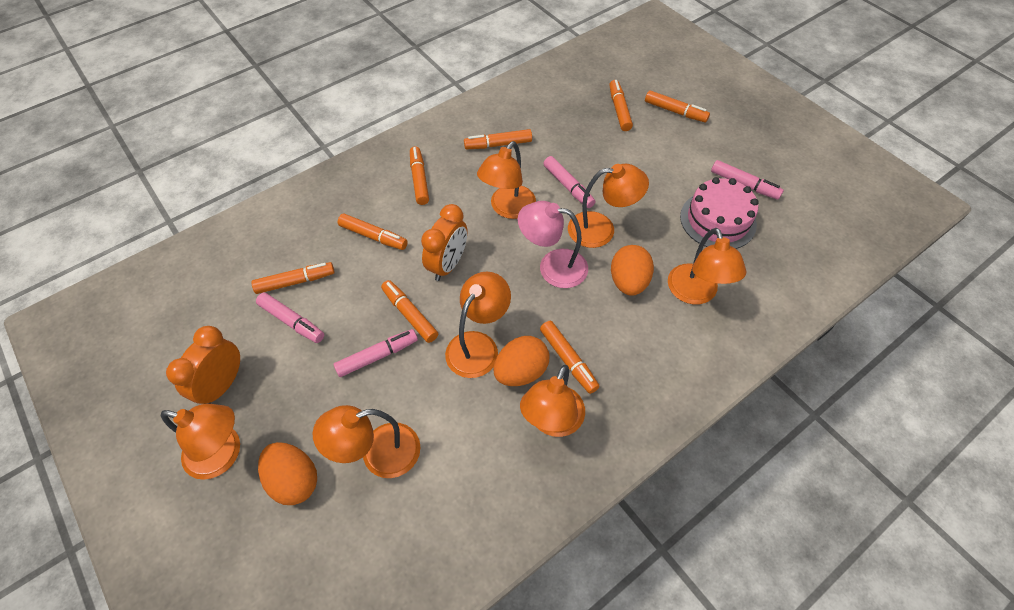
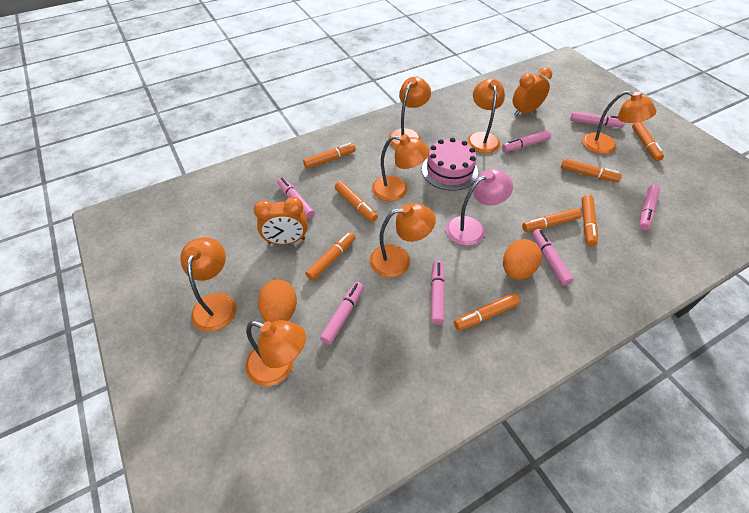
orange egg: [258,442,317,505] [493,336,550,386] [611,245,654,296] = 3 -> [258,279,297,323] [503,239,542,280] = 2
pink marker: [256,292,324,343] [334,329,418,377] [543,156,595,208] [711,160,784,200] = 4 -> [277,178,315,219] [320,282,364,345] [431,261,445,325] [502,130,551,152] [532,229,574,286] [570,112,625,127] [639,185,660,230] = 7

